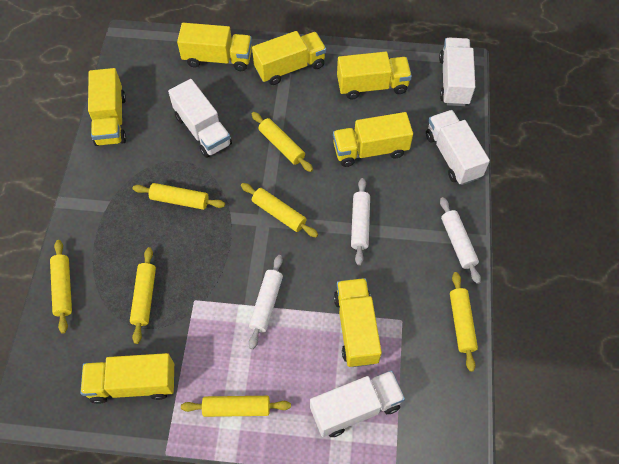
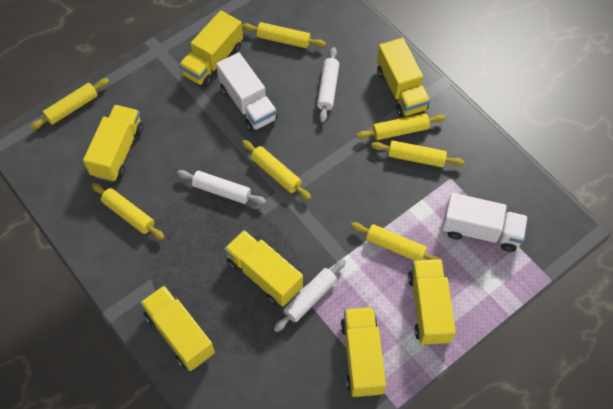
white truck: [168,79,232,158] [310,370,405,437] [426,110,490,185] [439,37,475,106] = 4 -> [216,52,277,132] [442,193,528,252] = 2

